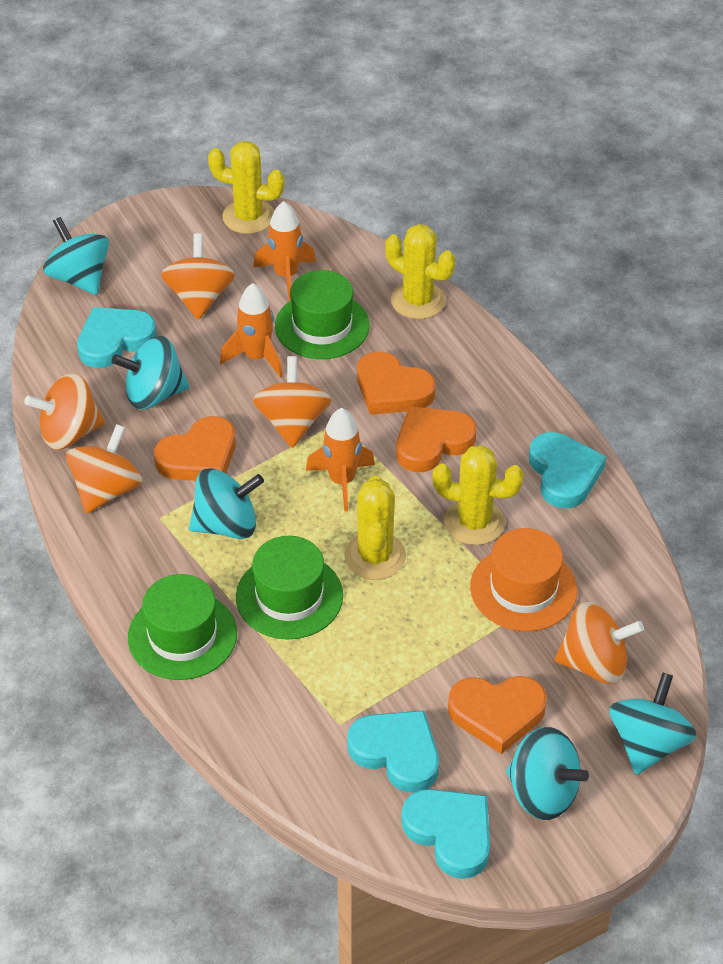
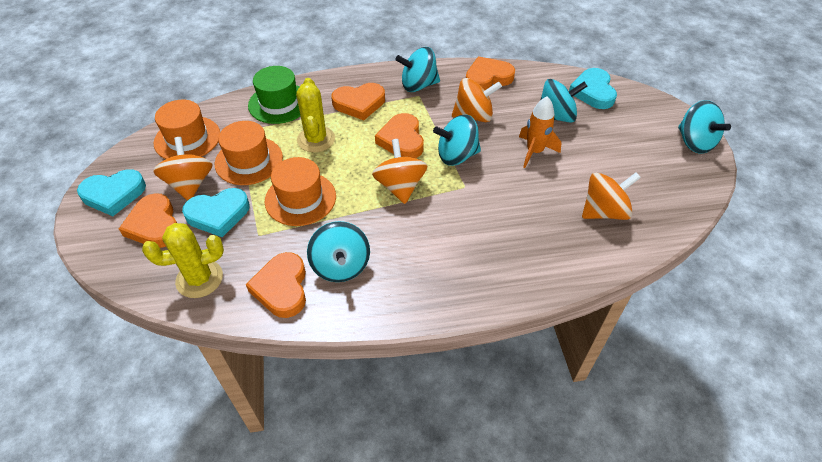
green hat: [128,574,237,680] [236,536,343,639] [275,270,370,359] = 3 -> [248,66,300,124] = 1
orange hat: [470,528,577,631] = 1 -> [154,100,220,159] [215,121,283,185] [265,157,336,226] = 3
orange heart: [154,416,236,481] [357,352,435,415] [396,406,476,472] [448,676,547,754] = 4 -> [119,193,177,248] [246,252,306,318] [331,83,385,120] [375,113,424,158] [466,56,515,90] = 5
orange rocket: [220,283,283,378] [253,201,316,300] [306,408,375,512] = 3 -> [519,96,561,168] = 1
orange spinning top: [24,373,105,450] [66,424,142,514] [161,233,235,320] [253,356,331,448] [555,602,644,684] = 5 -> [153,137,213,201] [372,139,427,204] [452,78,502,122] [582,172,641,220] = 4
turquoise heart: [77,307,156,368] [347,711,439,793] [401,789,490,879] [529,432,606,508] = 4 -> [77,169,146,216] [182,188,250,237] [569,68,617,109] = 3
yellow cactus: [208,141,284,234] [344,476,406,580] [385,224,455,319] [432,445,524,545] = 4 -> [142,223,224,298] [296,78,335,152] = 2

